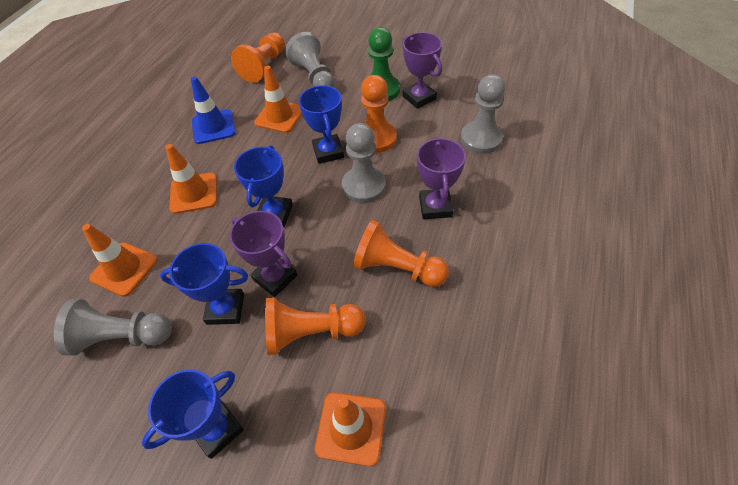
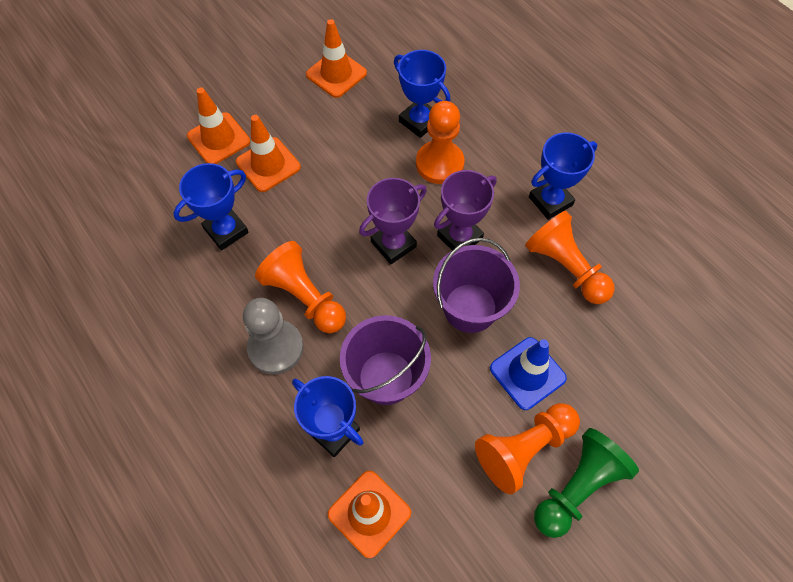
grey pawn: [54,299,172,356] [285,32,335,87] [342,123,386,203] [460,74,505,154] = 4 -> [243,298,304,375] = 1
purple bucket: none = 0 -> [340,315,431,405] [433,238,520,333] = 2
purple trophy: [229,211,297,297] [402,32,442,109] [417,137,466,219] = 3 -> [359,178,427,264] [434,170,497,250] = 2

